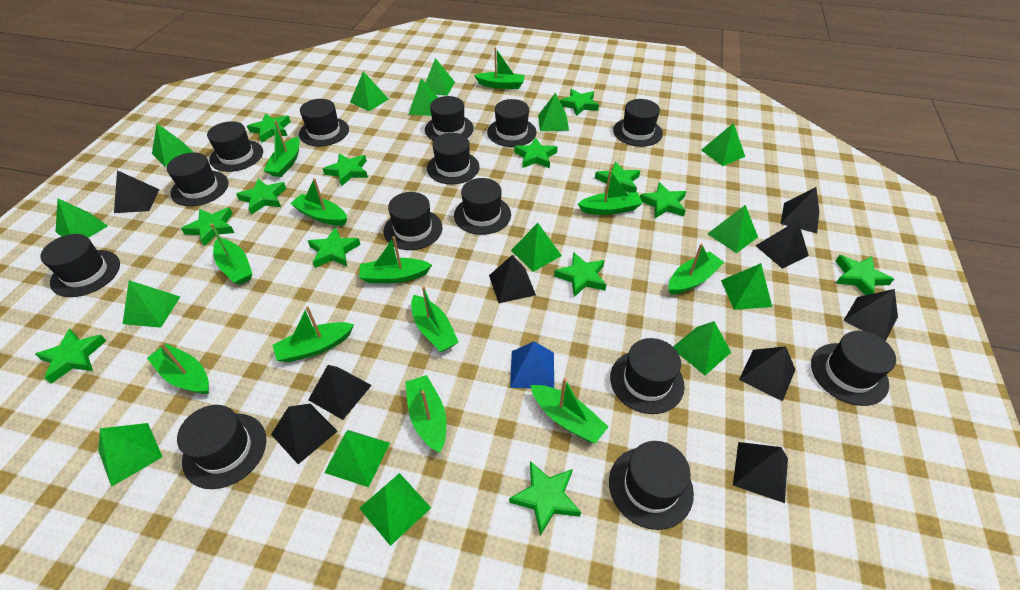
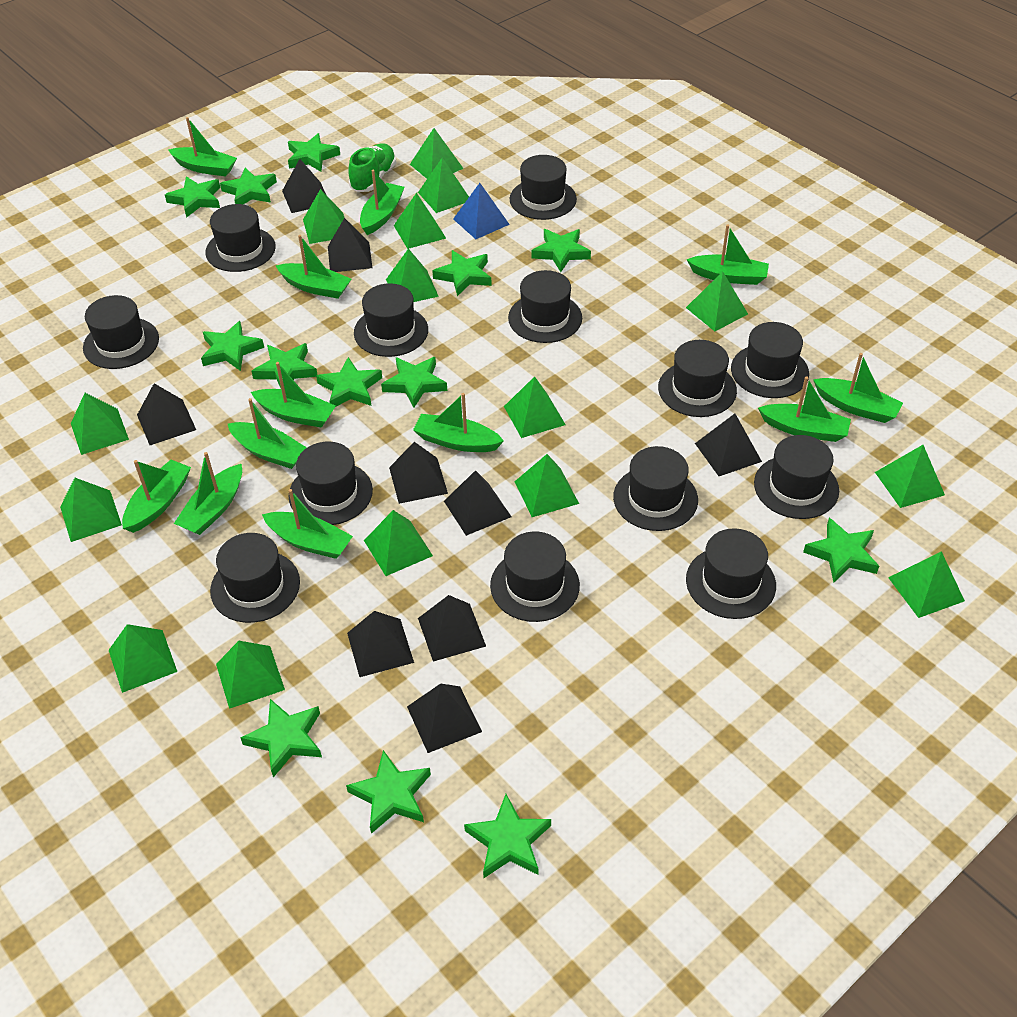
black hat: [40,234,120,297] [167,152,228,206] [177,405,266,489] [207,121,263,172] [299,99,349,146] [384,192,443,250] [425,96,474,141] [427,133,480,184] [454,178,511,235] [487,99,536,147] [609,441,694,530] [610,338,685,414] [613,99,663,147] [811,331,896,406] = 14 -> [83,295,159,369] [205,204,276,272] [210,533,300,623] [288,442,373,525] [354,283,428,357] [490,531,580,622] [508,270,582,343] [510,155,577,220] [613,446,698,531] [658,340,737,417] [686,528,776,619] [731,322,809,398] [754,435,839,519] = 13
green shoe: none = 0 -> [348,143,396,192] = 1

